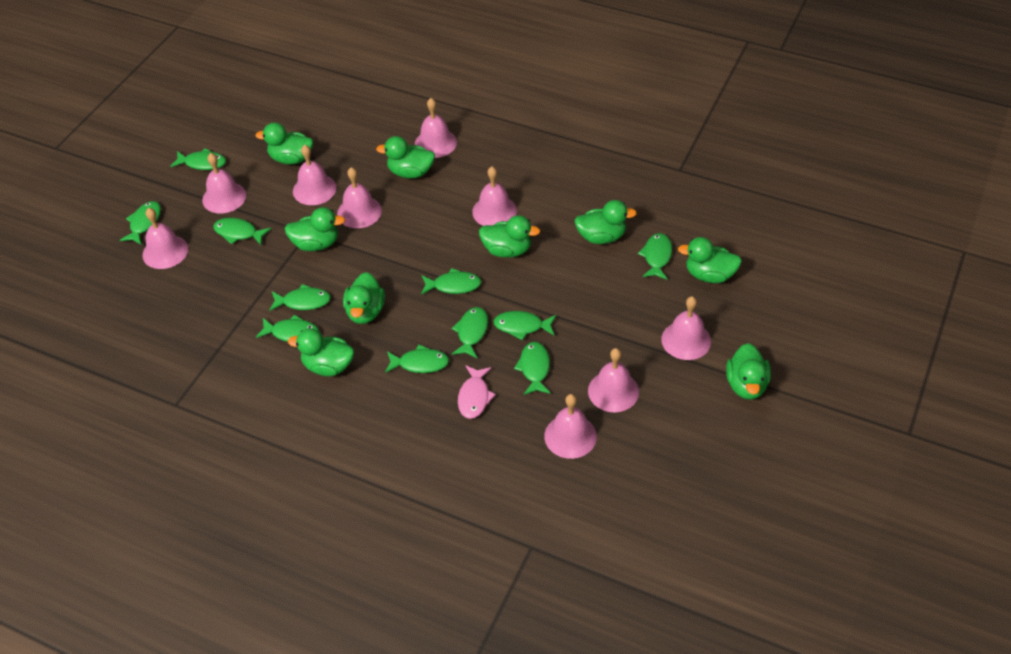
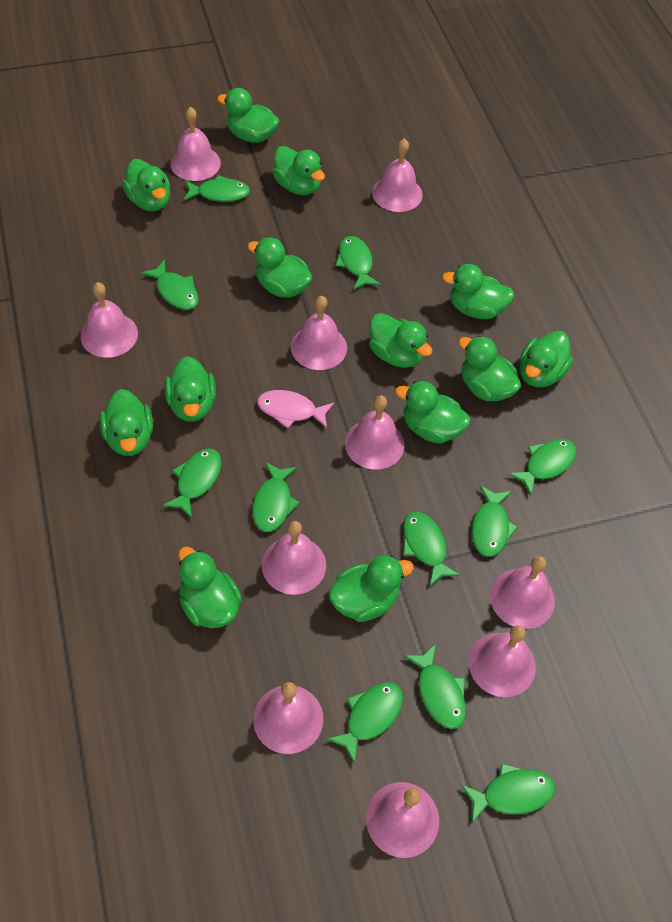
green duck: [255,122,313,164] [285,207,345,251] [288,328,354,377] [343,272,385,324] [376,136,435,178] [479,215,540,258] [574,200,637,244] [678,237,742,283] [726,343,771,400] = 9 -> [100,389,153,456] [122,159,170,211] [164,356,216,422] [178,546,242,628] [217,88,280,143] [247,237,313,298] [272,146,325,195] [329,555,414,622] [369,313,433,368] [395,381,470,444] [442,264,515,319] [458,336,521,401] [520,331,573,387] = 13
pink bell: [142,208,188,269] [202,153,246,213] [293,145,336,205] [337,167,382,228] [415,98,457,158] [472,166,517,226] [544,394,597,459] [588,348,639,412] [661,296,711,360] = 9 -> [81,282,138,358] [170,107,221,181] [253,682,323,754] [262,521,326,595] [291,296,347,370] [345,395,405,470] [366,782,439,858] [372,138,423,212] [468,625,536,697] [490,556,555,629] = 10

